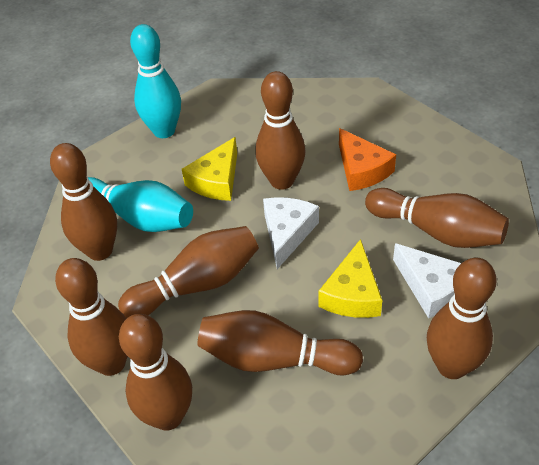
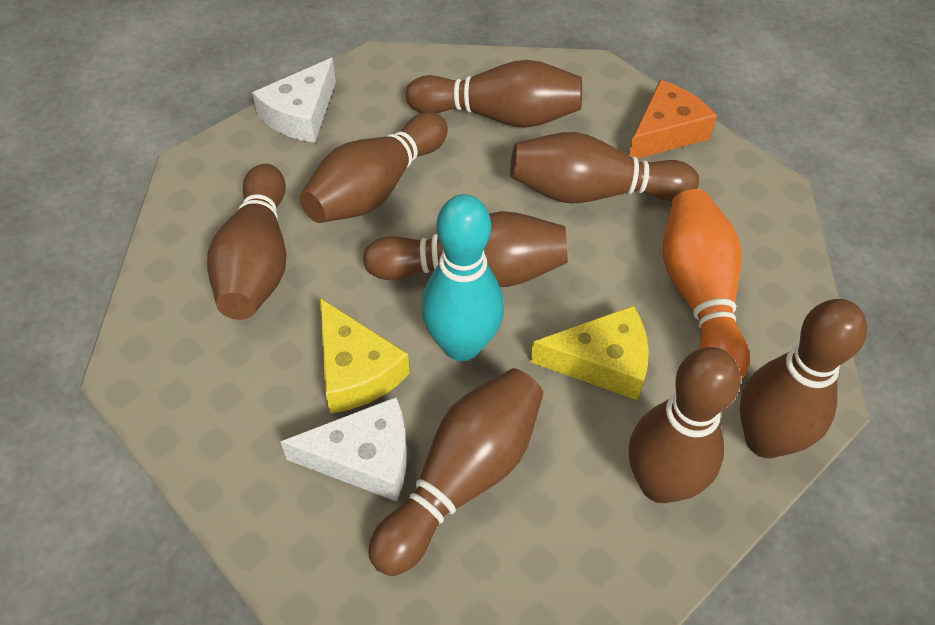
orange bowling pin: none = 0 -> [663,189,750,379] = 1
turquoise bowling pin: [88,177,193,232] [130,24,181,138] = 2 -> [421,194,504,361] = 1

